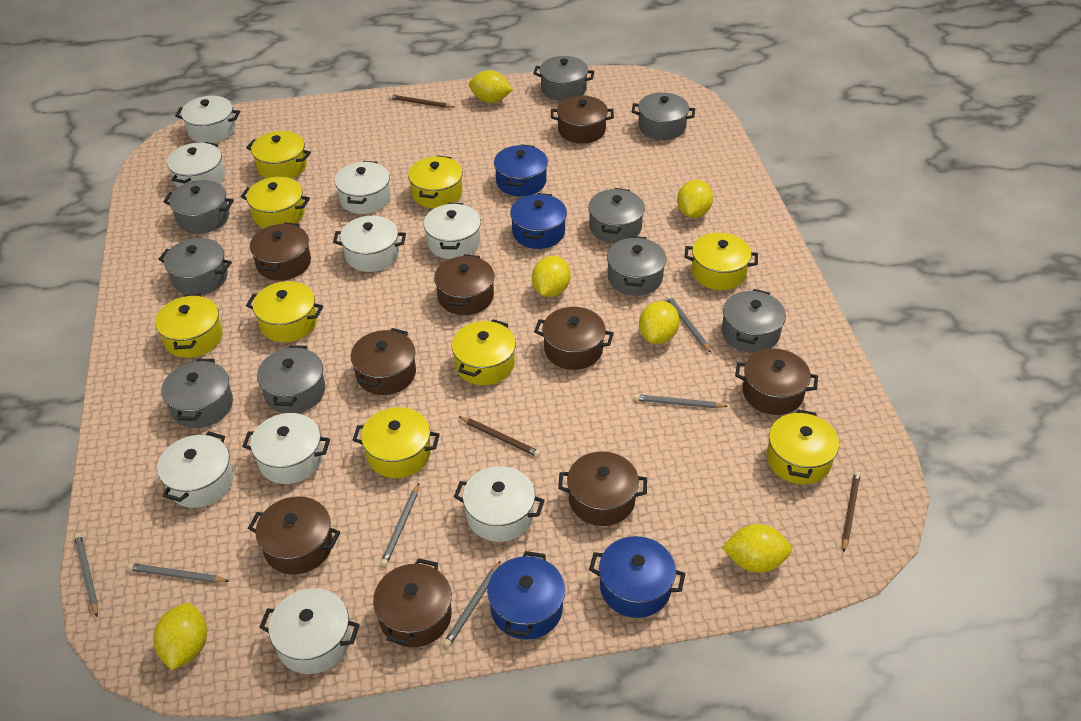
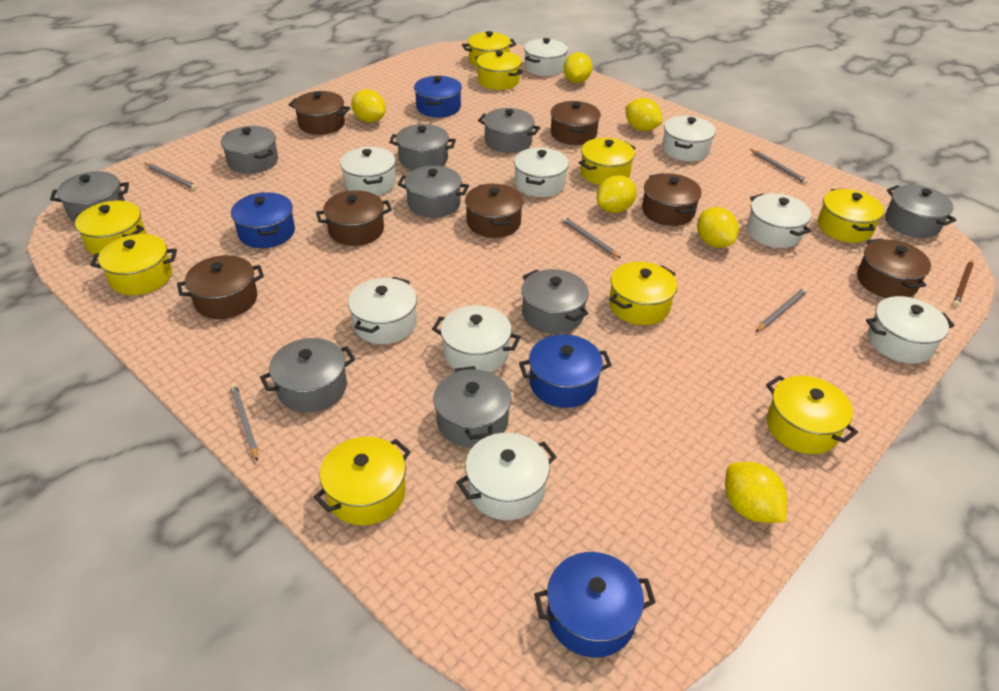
brown pencil: [389,94,455,108] [458,416,541,457] [842,471,861,552] = 3 -> [953,259,974,307] = 1
brown pot: [248,496,340,575] [250,222,311,281] [351,328,416,395] [373,558,452,647] [434,254,495,315] [534,307,614,370] [551,96,614,144] [558,452,647,526] [735,349,818,415] = 9 -> [177,255,264,319] [289,91,350,135] [316,190,392,246] [465,183,524,238] [551,101,601,145] [642,173,701,226] [857,238,931,298] = 7
grey pencil: [74,533,98,617] [127,563,229,583] [380,483,419,566] [443,561,501,647] [634,394,728,408] [666,295,711,353] = 6 -> [144,163,197,190] [230,383,258,462] [561,217,621,258] [750,149,808,184] [756,288,807,332] = 5

